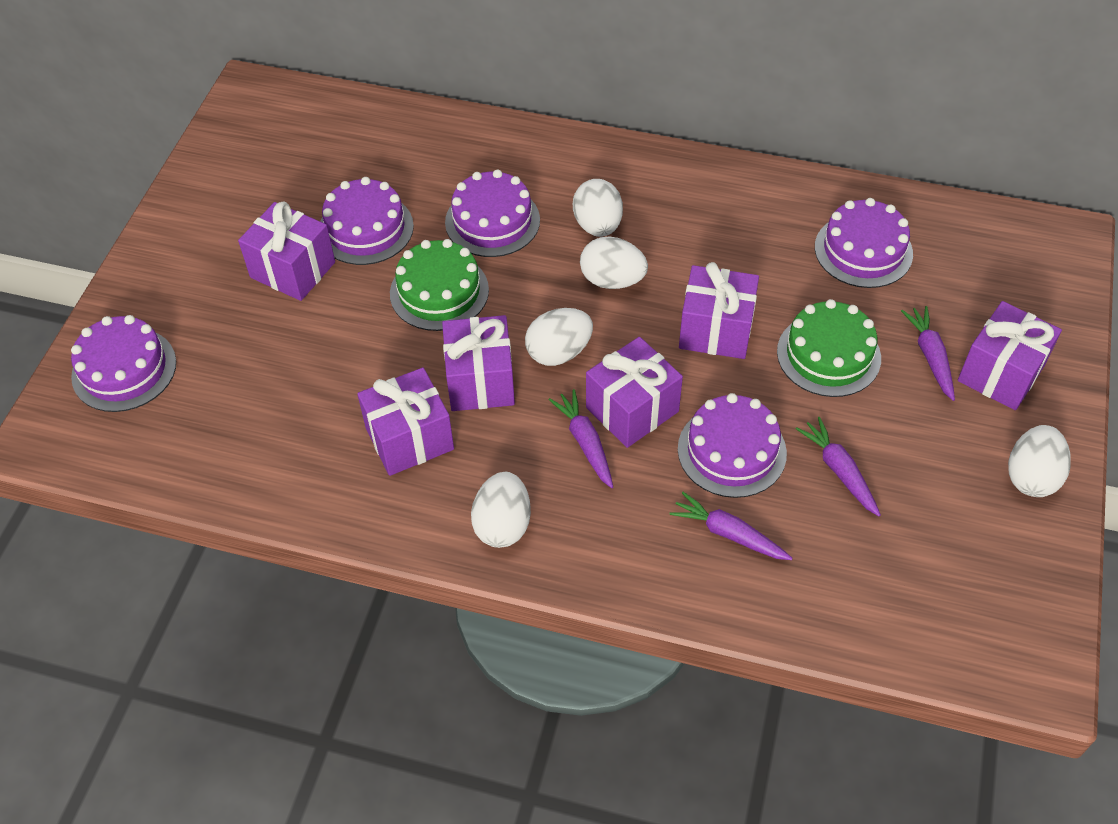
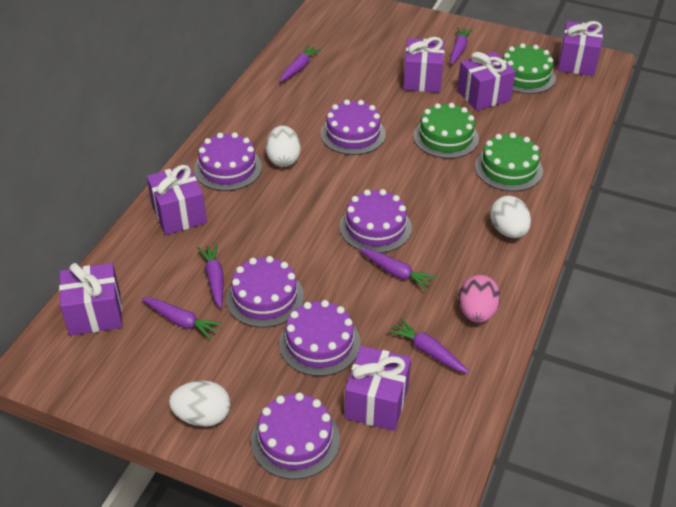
green cake: [390,239,489,331] [777,299,881,397] = 2 -> [413,103,479,159] [475,132,543,191] [503,43,556,94] = 3
pink egg: none = 0 -> [459,275,500,323] = 1
purple cake: [71,315,176,412] [320,177,414,265] [445,170,540,257] [678,393,787,498] [815,198,913,288] = 5 -> [194,132,262,191] [226,256,304,328] [251,393,340,480] [279,300,360,376] [321,99,386,155] [340,189,412,253] = 6
purple carrot: [549,389,613,488] [669,492,792,560] [796,417,881,516] [901,306,955,401] = 4 -> [142,298,222,339] [198,244,224,308] [280,45,322,82] [359,248,437,291] [388,318,470,374] [450,27,473,65] = 6
white egg: [471,472,531,548] [525,308,593,366] [573,179,623,237] [580,237,648,289] [1008,425,1071,497] = 5 -> [169,380,230,427] [266,126,301,167] [490,196,531,238] = 3

